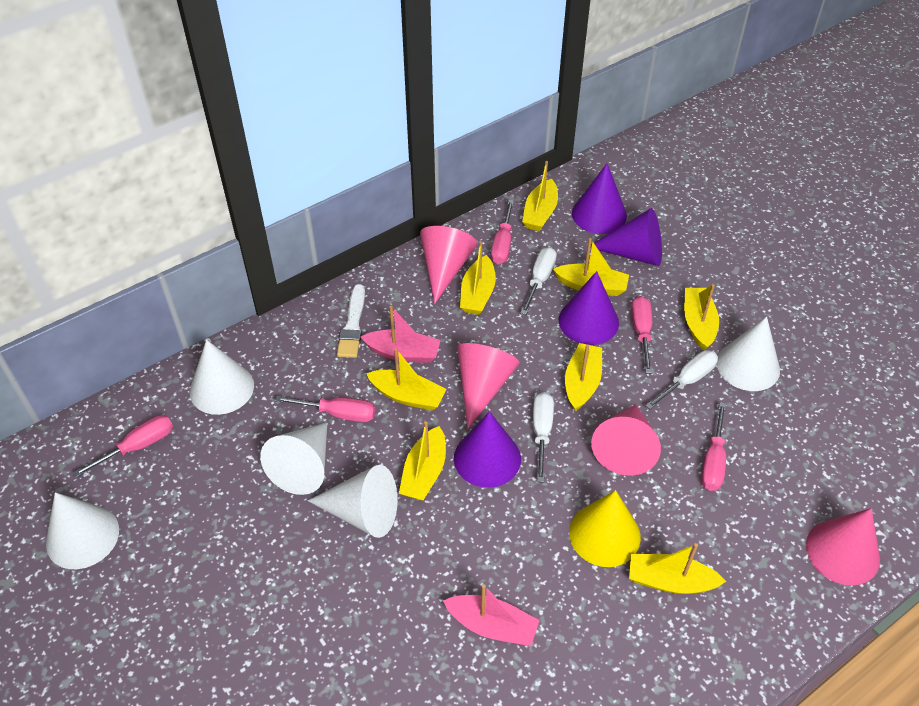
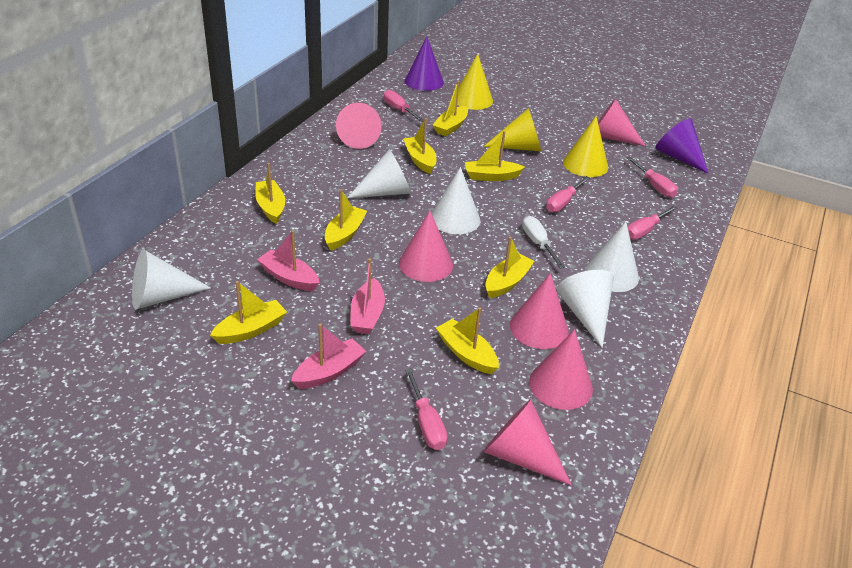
pink boat: [361,306,441,363] [443,584,540,646] = 2 -> [257,230,319,291] [291,323,366,389] [350,258,385,334] = 3
pink cone: [420,226,477,304] [457,343,520,429] [591,405,661,476] [806,508,880,586] = 4 -> [336,103,382,149] [399,211,453,282] [483,399,572,485] [510,273,569,349] [529,329,593,410] [598,98,646,146] = 6
purple cone: [454,411,521,488] [559,271,619,345] [572,163,627,234] [591,208,662,266] = 4 -> [405,37,444,91] [655,118,709,174] = 2
white brush: [337,284,365,358] = 1 -> none = 0
white screwdriver: [520,247,557,315] [533,392,554,482] [645,350,718,409] = 3 -> [522,216,565,269] = 1
yellow cone: [569,490,641,567] = 1 -> [457,54,493,110] [483,108,541,151] [563,116,608,177] = 3

